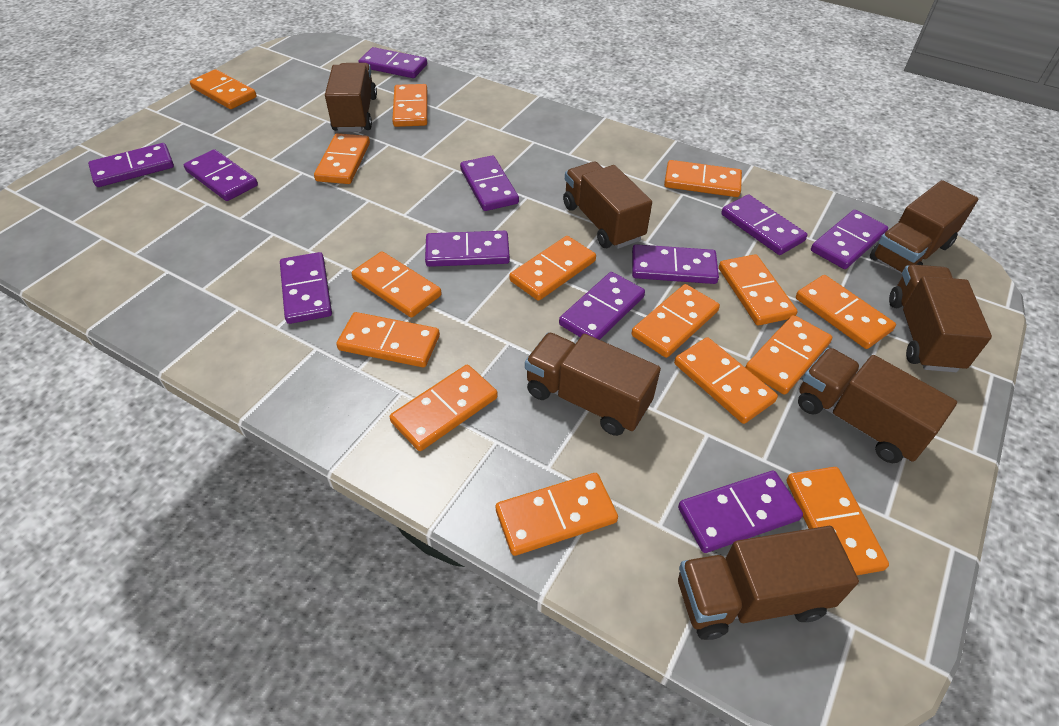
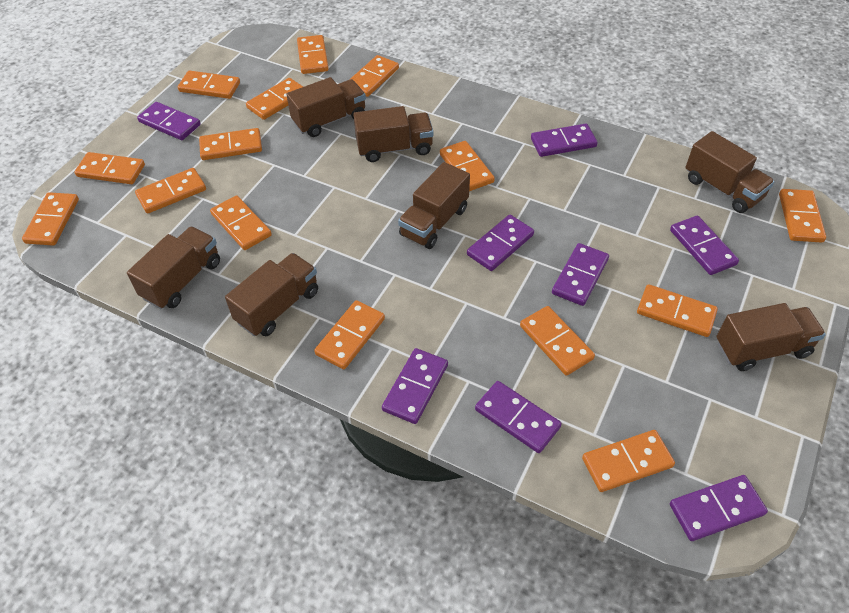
purple domino: [88,143,174,187] [184,149,258,201] [280,252,332,324] [358,47,427,78] [425,231,510,267] [460,156,519,211] [559,272,645,340] [632,244,719,284] [678,471,803,553] [721,194,807,255] [811,210,888,269] = 11 -> [137,102,201,140] [382,348,448,424] [467,215,534,271] [475,381,562,453] [531,124,598,157] [552,243,609,306] [670,215,739,275] [670,475,768,541] = 8

